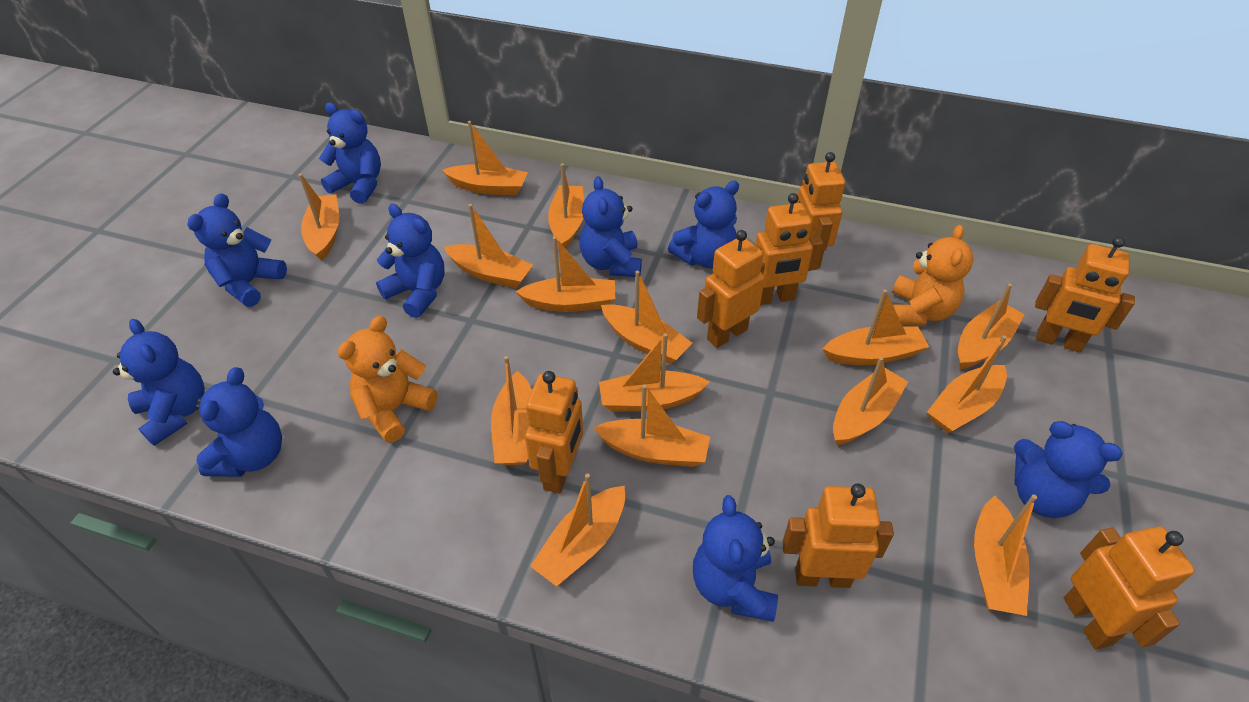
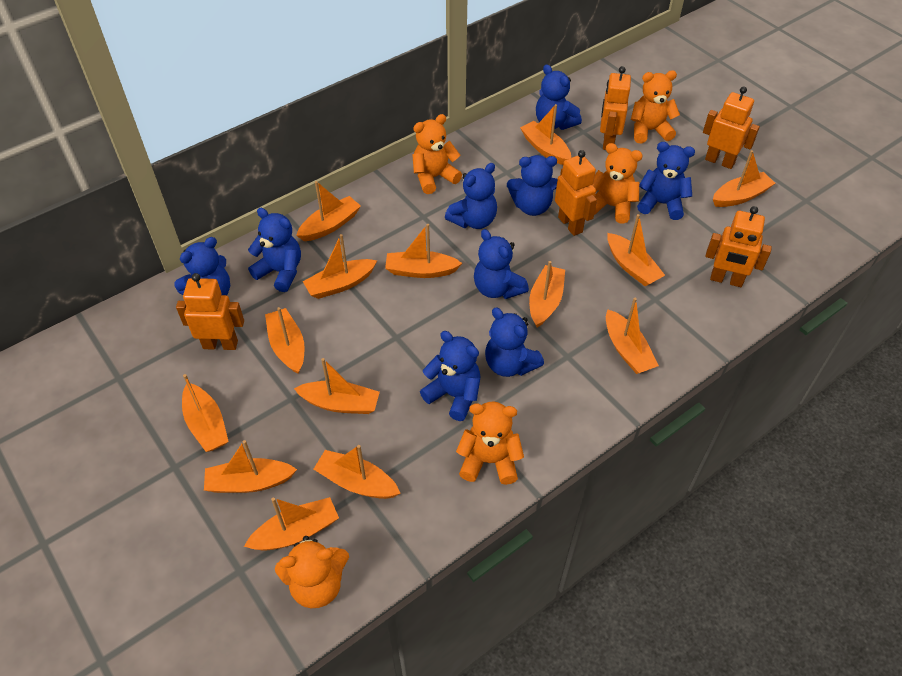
orange boat: [299,173,339,261] [442,121,528,195] [444,204,533,288] [491,356,532,465] [515,236,616,312] [530,473,625,587] [548,163,584,249] [593,384,710,467] [599,333,710,412] [601,271,692,364] [823,289,929,365] [833,357,908,445] [927,335,1007,433] [958,283,1025,369] [974,495,1037,616] = 15 -> [182,374,229,452] [204,440,297,493] [244,497,339,551] [265,307,305,374] [294,358,380,414] [296,181,361,241] [303,234,377,299] [313,445,400,499] [385,224,462,278] [520,104,571,165] [529,261,565,328] [606,298,659,374] [607,214,665,286] [713,150,775,207] = 14
orange robot: [525,371,583,493] [697,230,765,348] [755,193,823,305] [782,483,894,588] [796,152,845,269] [1035,237,1135,352] [1064,526,1195,649] = 7 -> [176,273,244,350] [555,150,597,236] [600,66,631,150] [703,86,760,169] [706,206,772,287] = 5
orange teddy bear: [338,316,438,443] [892,225,973,326] = 2 -> [275,536,349,608] [412,114,462,194] [456,402,524,485] [592,143,643,224] [631,70,680,143] = 5

